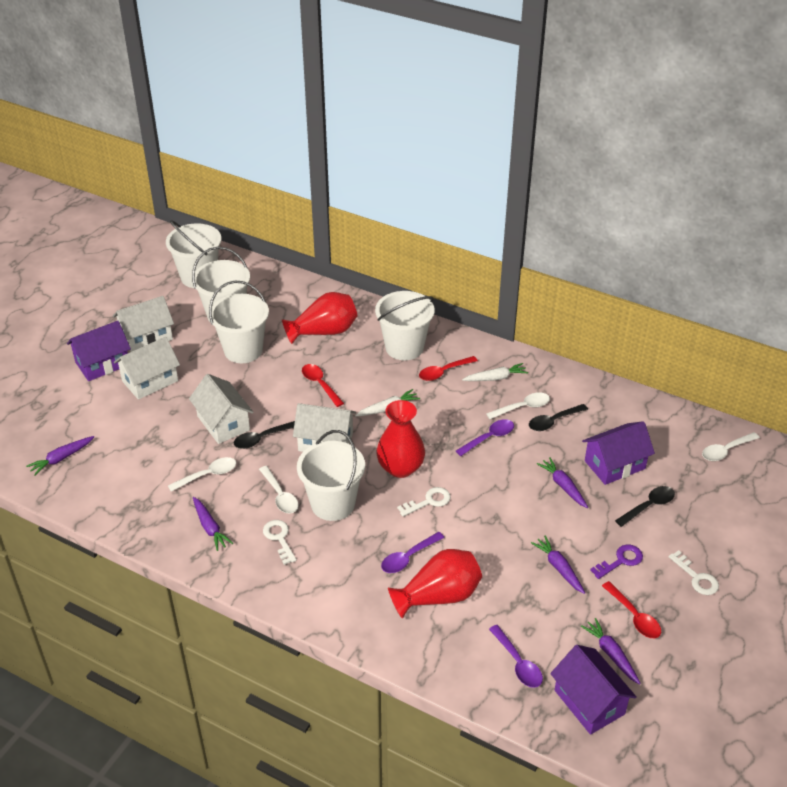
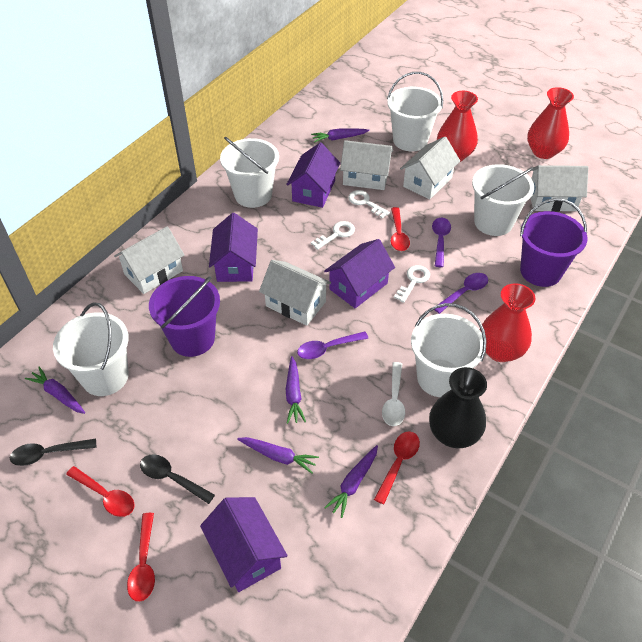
black spoon: [234,421,295,449] [529,404,588,431] [615,486,675,527] = 3 -> [10,439,96,466] [140,454,215,504] = 2
black vase: none = 0 -> [429,367,487,448] = 1
purple bucket: none = 0 -> [149,276,220,357] [520,198,587,287] = 2
purple house: [67,321,131,381] [550,645,636,735] [582,421,655,485] = 3 -> [200,497,288,592] [209,213,258,282] [286,143,340,208] [324,239,395,308] = 4
purple key: [590,544,643,579] = 1 -> none = 0
red spoon: [302,364,344,407] [419,356,478,381] [602,581,661,638] = 3 -> [66,466,135,517] [127,513,155,602] [374,431,420,504] [391,207,410,251] = 4
white carrot: [355,389,420,416] [462,363,528,381] = 2 -> none = 0
white house: [113,296,174,352] [114,337,180,400] [189,374,254,444] [293,403,356,452] = 4 -> [114,226,185,294] [259,260,331,326] [340,140,393,190] [400,137,460,200] [530,165,588,212] = 5
white spoon: [168,457,236,492] [259,466,299,513] [486,392,550,419] [702,432,760,461] = 4 -> [382,362,405,426] = 1

